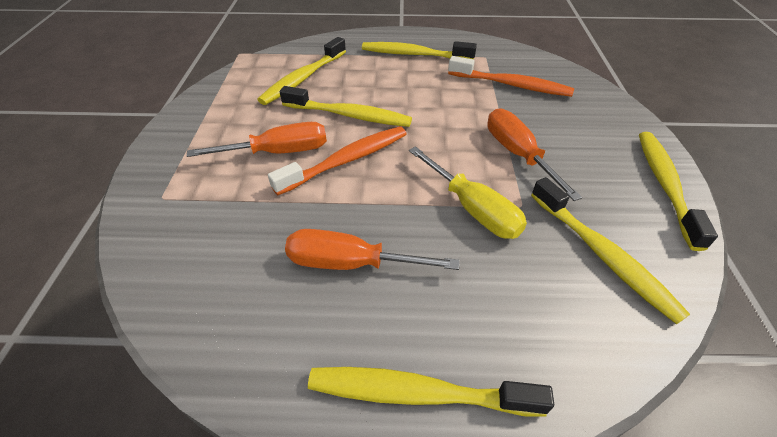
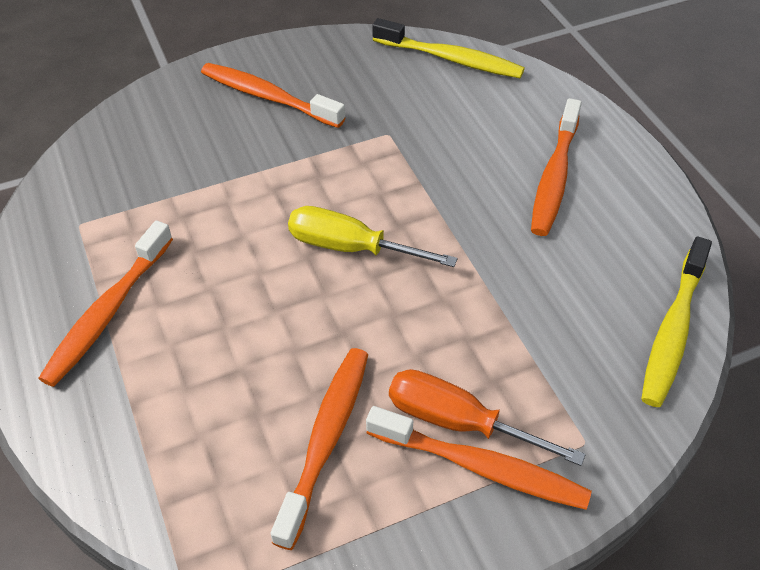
orange screwdriver: [187,122,327,157] [285,229,459,270] [487,108,582,201] = 3 -> [389,369,586,466] = 1
orange toothbrush: [268,126,407,195] [448,56,574,97] = 2 -> [38,221,173,387] [201,63,345,128] [271,348,368,550] [366,406,592,510] [531,98,582,236] = 5
yellow toothbrush: [257,37,346,105] [280,86,412,127] [308,367,554,417] [362,41,477,59] [531,177,690,324] [639,132,718,251] = 6 -> [372,18,525,78] [641,236,712,407] = 2

